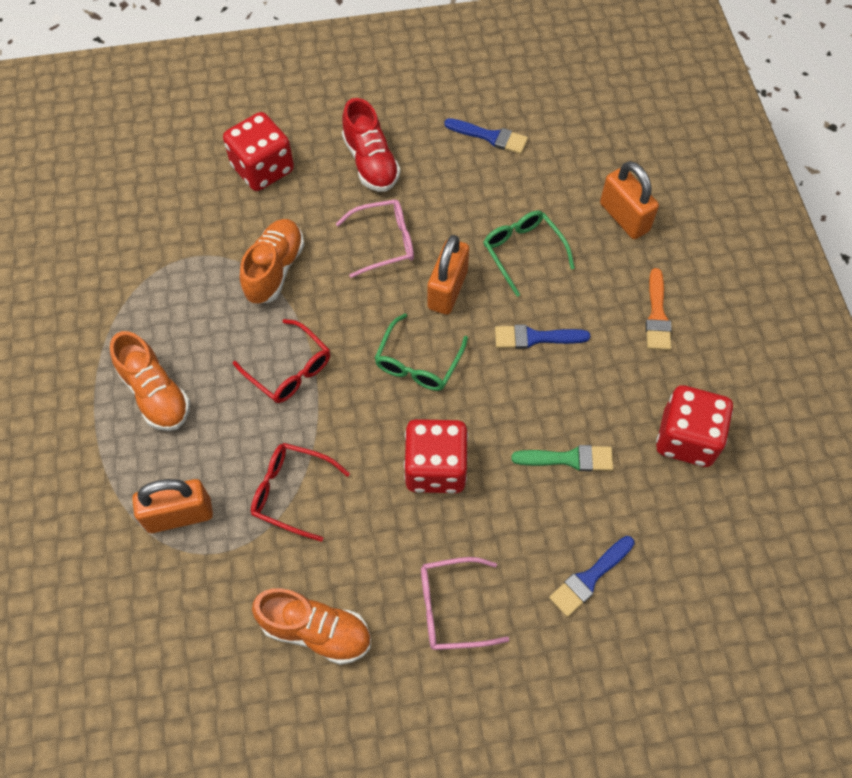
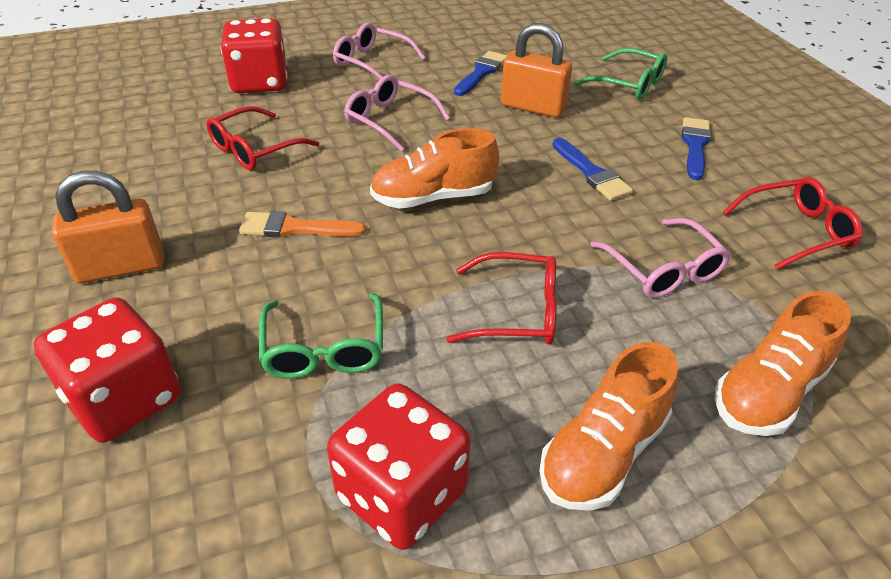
green brush: [511,445,614,471] = 1 -> none = 0
orange padlock: [132,479,213,533] [428,235,469,315] [600,161,659,239] = 3 -> [52,171,164,284] [501,23,572,118] = 2
pink glasses: [336,199,414,278] [421,557,509,650] = 2 -> [333,23,426,79] [344,75,450,152] [590,218,731,298] = 3
red glasses: [233,319,330,403] [251,443,350,542] = 2 -> [206,106,319,170] [446,252,557,344] [722,177,862,270] = 3
red shoe: [342,98,400,192] = 1 -> none = 0

